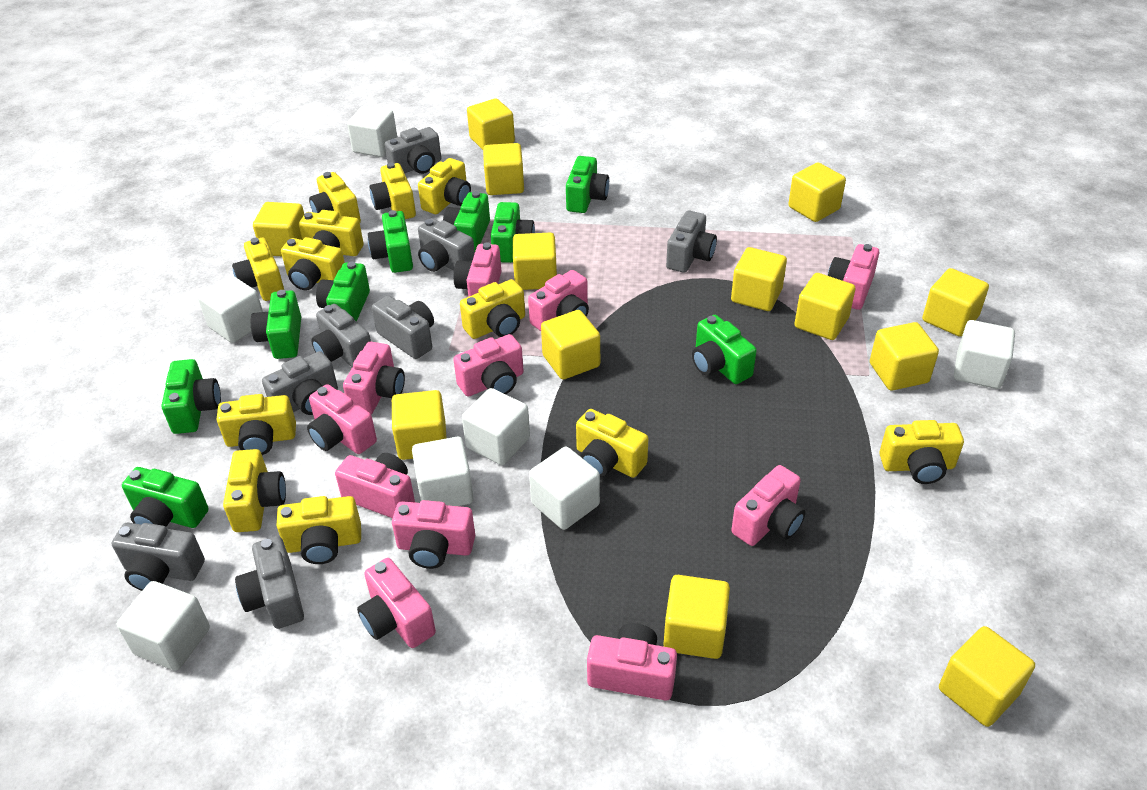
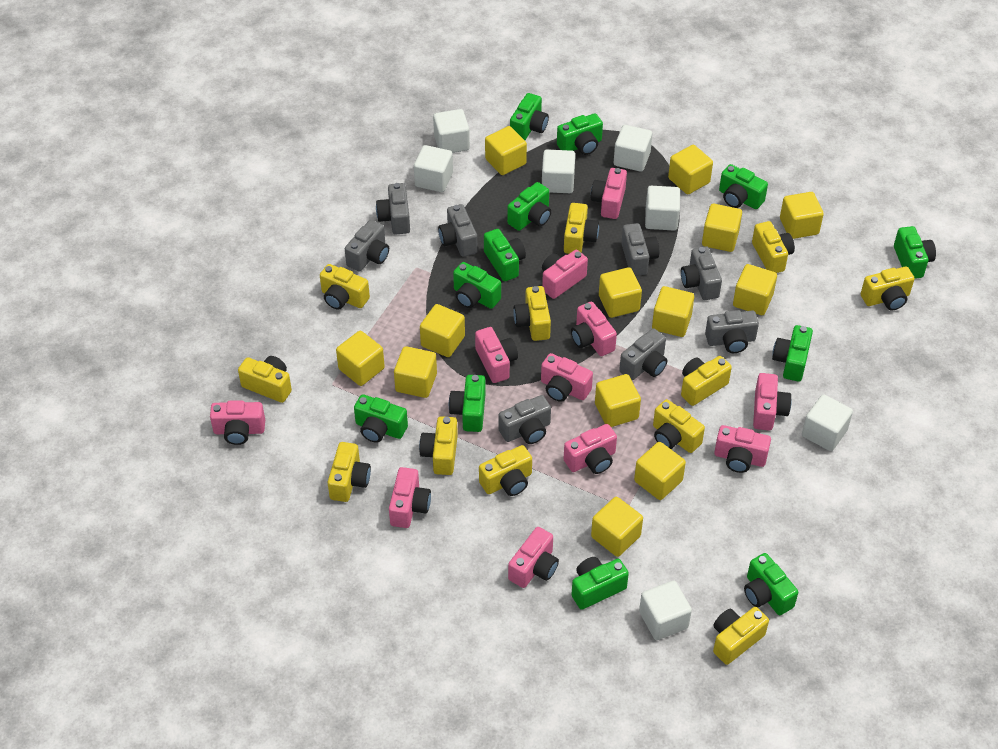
green camera: [122,467,209,528] [162,359,221,434] [251,290,301,359] [316,262,370,322] [368,210,413,273] [443,191,490,251] [491,202,535,263] [566,156,609,213] [692,315,757,384] = 9 -> [354,394,408,443] [449,375,486,432] [453,262,501,309] [484,229,526,281] [507,182,551,231] [510,93,549,140] [557,113,603,155] [572,557,629,610] [719,164,768,209] [744,553,798,615] [772,325,813,382] [894,226,936,279] = 12

